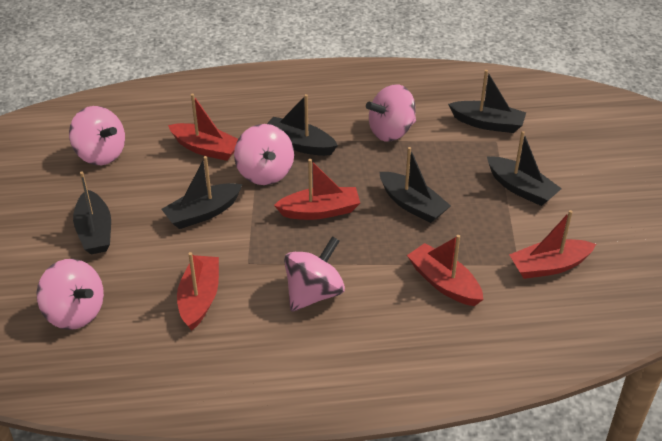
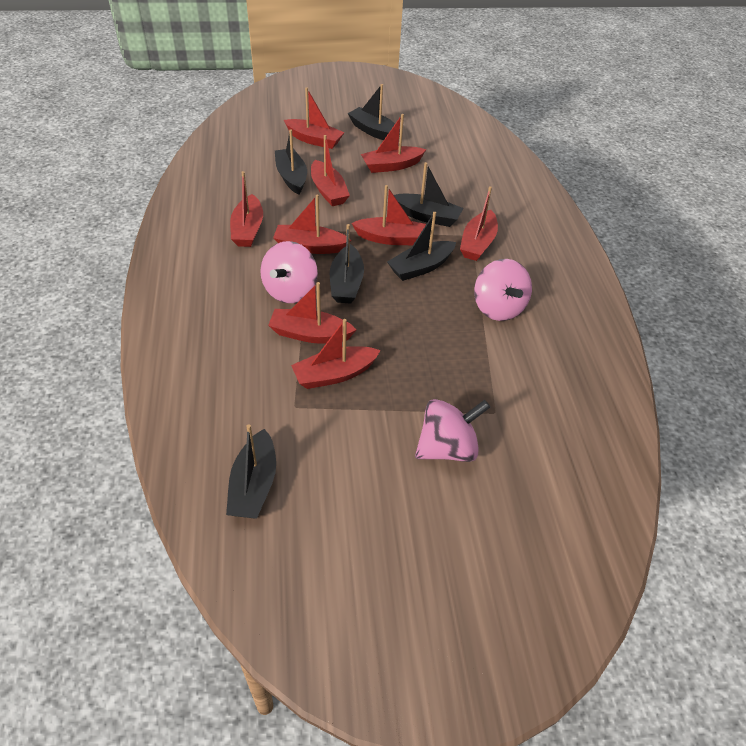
pink spinning top: [36,259,104,330] [69,106,125,165] [234,124,294,185] [284,236,345,312] [366,84,416,142] = 5 -> [260,241,318,303] [415,399,490,462] [474,259,532,321] = 3
red boat: [168,94,238,161] [177,252,219,330] [274,159,360,220] [407,235,484,306] [509,210,596,279] = 5 -> [230,171,263,247] [268,282,356,344] [273,194,351,254] [284,88,345,149] [291,319,381,389] [311,135,350,206] [351,185,426,245] [361,114,426,173] [460,186,498,261] = 9

